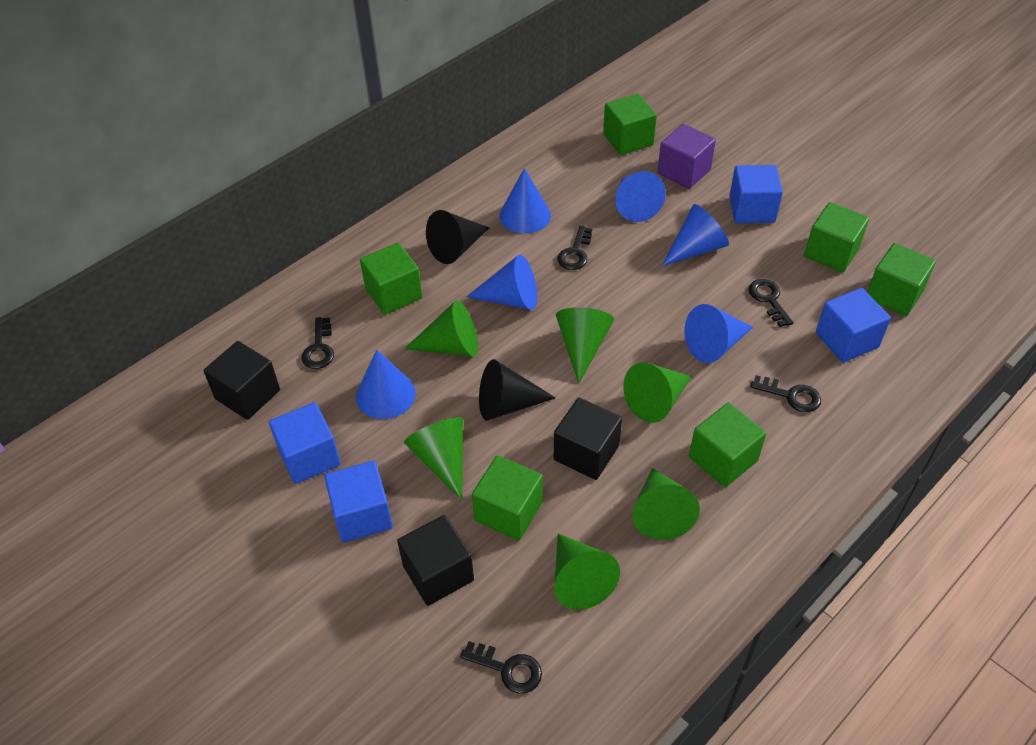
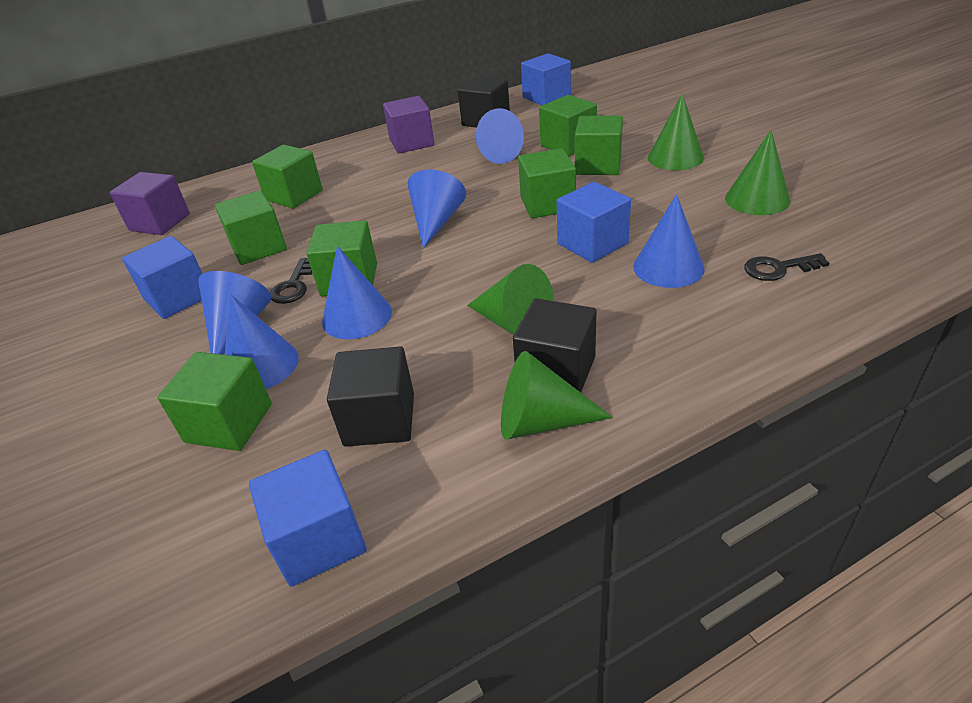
black cone: [426,210,489,264] [479,359,556,421] = 2 -> none = 0
black key: [302,317,334,369] [460,641,542,694] [557,226,592,270] [749,279,794,327] [750,375,821,412] = 5 -> [270,258,312,304] [744,253,829,281] = 2
green cone: [404,300,478,356] [404,417,463,500] [554,534,620,610] [556,307,614,383] [624,362,692,423] [632,468,700,540] = 6 -> [467,264,554,335] [501,351,613,439] [648,94,704,170] [725,130,790,215] = 4
green cube: [360,243,423,315] [472,455,543,541] [603,94,657,155] [689,403,766,487] [804,202,869,272] [867,243,936,316] = 6 -> [158,352,272,451] [215,190,287,265] [252,145,323,209] [306,220,377,296] [518,148,576,218] [539,95,597,156] [575,116,623,175] = 7
purple cube: [657,124,716,189] = 1 -> [110,172,190,235] [383,96,434,153] = 2

